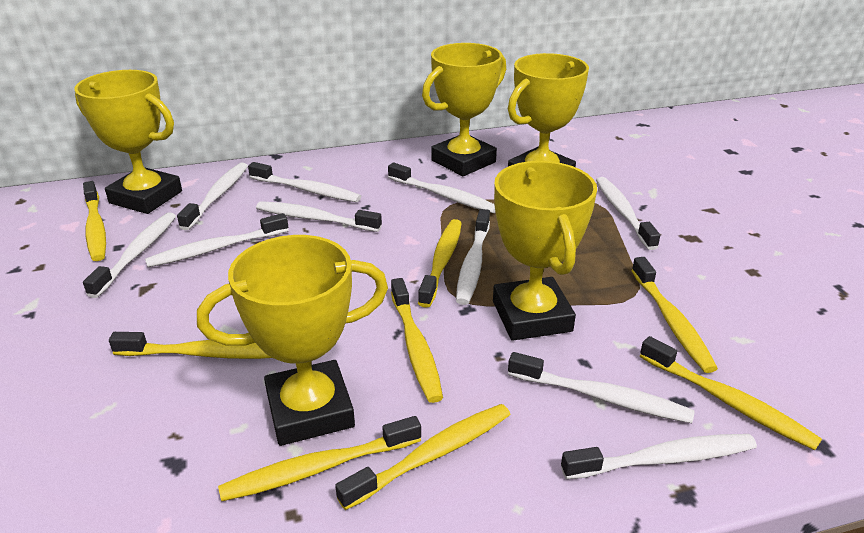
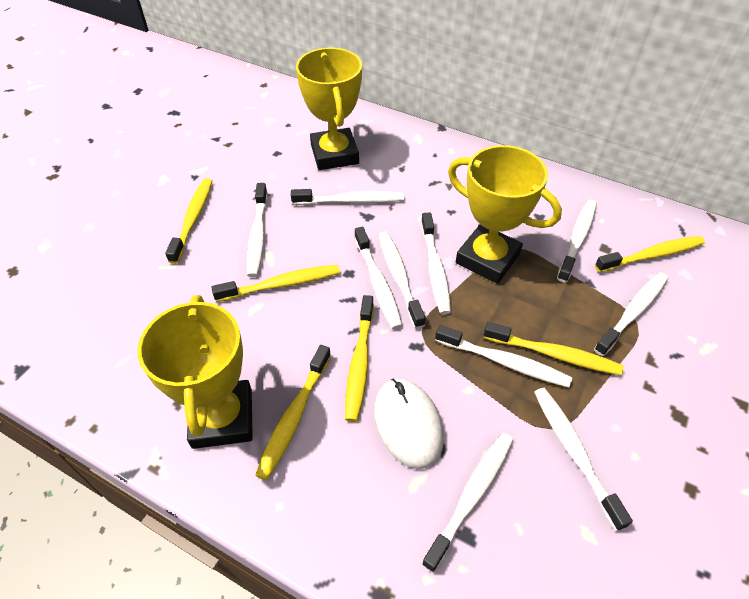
white mouse: none = 0 -> [374,379,444,469] = 1
yellow toothbrush: [83,181,106,261] [109,332,272,359] [218,416,421,501] [335,404,511,510] [391,278,443,403] [418,219,462,308] [631,257,718,373] [640,336,822,450] = 8 -> [165,178,212,264] [212,265,340,302] [255,345,331,480] [345,295,374,422] [484,322,623,375] [595,236,705,273] = 6
yellow trophy: [74,70,182,214] [197,235,388,446] [422,43,506,176] [493,161,597,341] [508,53,589,167] = 5 -> [138,295,253,449] [296,48,362,170] [448,145,562,284] = 3

